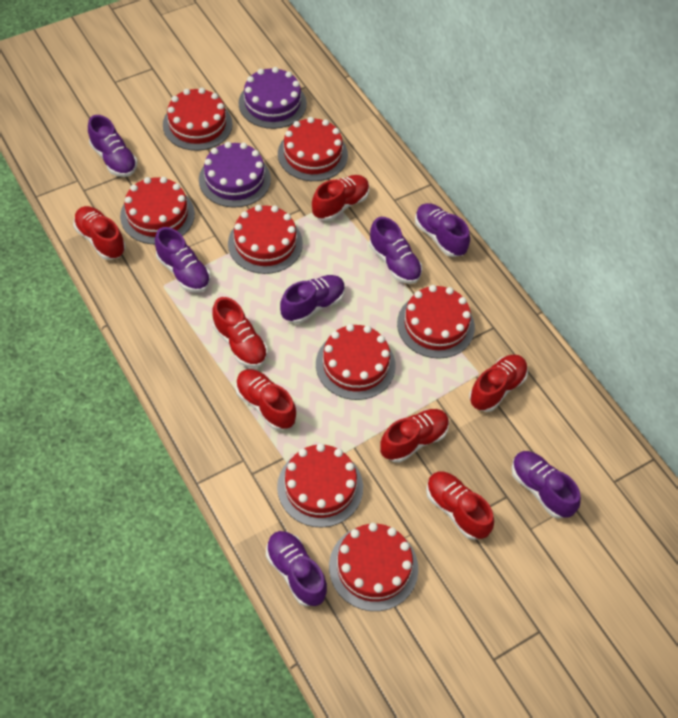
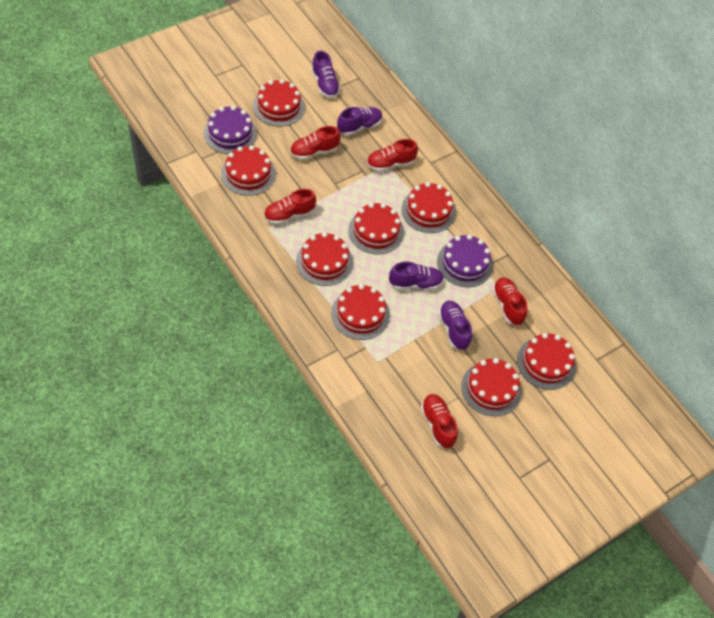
purple shoe: [88,115,138,177] [155,227,211,293] [266,531,327,606] [280,275,345,324] [369,217,422,284] [415,203,470,257] [511,451,581,519] = 7 -> [311,51,341,98] [337,107,383,136] [389,262,444,290] [438,301,472,350] = 4
red shoe: [73,206,126,260] [212,297,268,368] [236,369,296,430] [312,175,369,221] [380,409,449,462] [426,472,494,540] [469,355,528,412] = 7 -> [264,189,316,225] [290,126,340,160] [367,139,418,172] [421,394,458,448] [492,277,527,325] = 5

